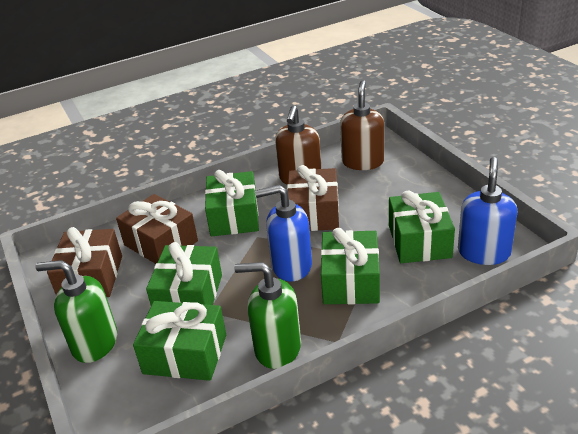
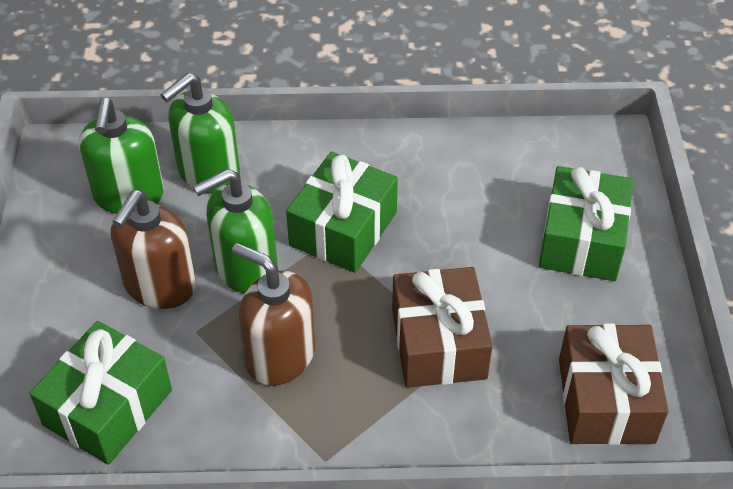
blue soap dispenser: [255,185,312,281] [458,157,517,265] = 2 -> none = 0
brown gift: [47,227,122,297] [116,194,198,264] [287,165,339,231] = 3 -> [392,267,493,388] [559,323,668,445] = 2
green gift: [133,301,226,381] [146,242,222,306] [205,170,259,236] [321,228,380,304] [389,191,455,263] = 5 -> [29,321,172,465] [286,151,398,273] [539,166,634,281] = 3
green soap dispenser: [35,260,117,363] [234,262,301,369] = 2 -> [79,98,164,214] [160,73,240,194] [193,169,278,293] = 3

